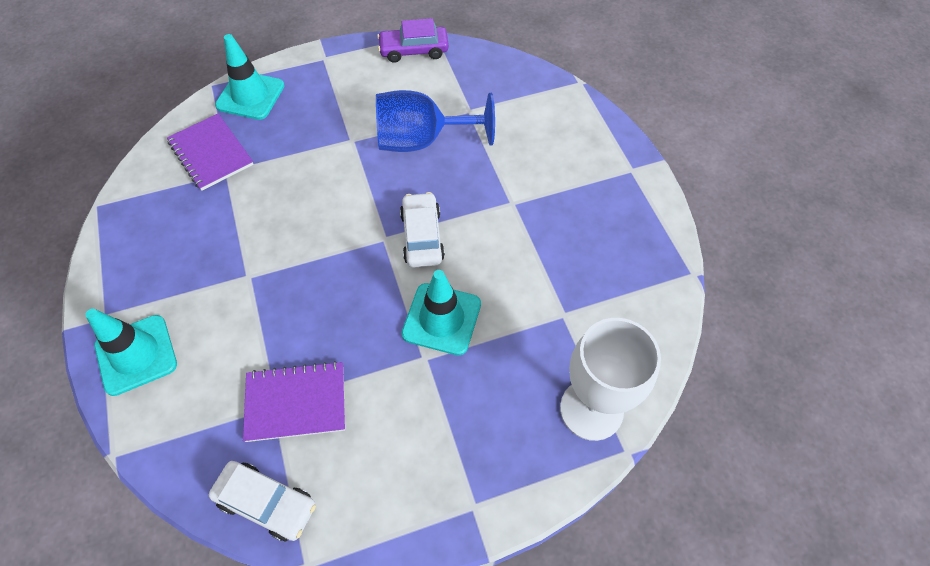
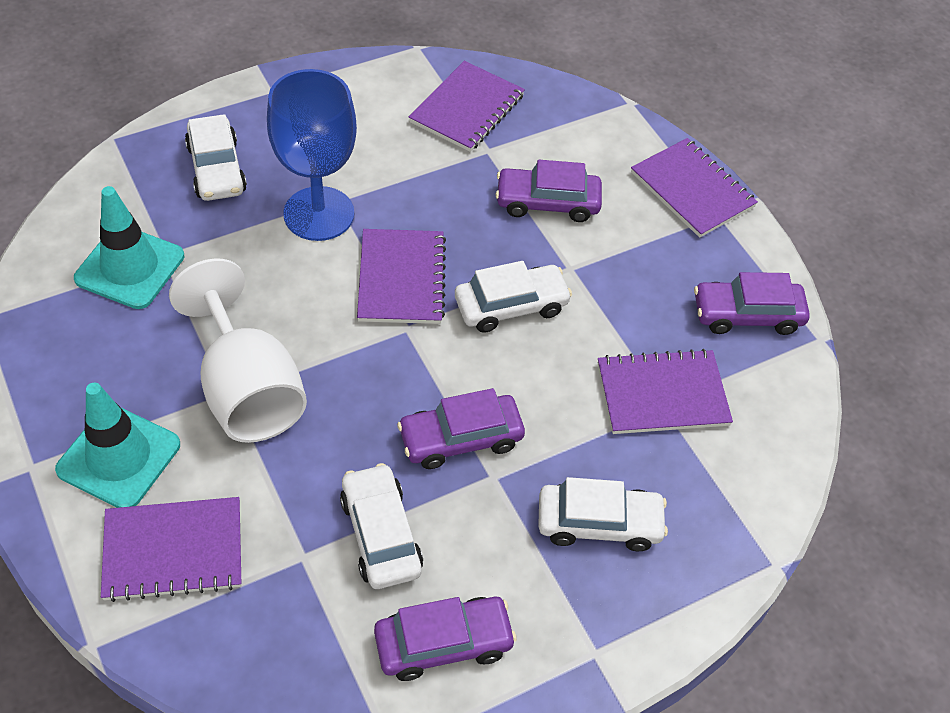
purple car: [377,18,449,63] = 1 -> [374,597,517,681] [397,388,525,469] [495,160,602,222] [694,272,810,335] = 4
purple notebook: [167,113,254,191] [243,361,345,442] = 2 -> [101,497,241,602] [357,229,446,324] [409,61,525,152] [598,349,733,434] [631,138,758,238] = 5
turquoise traffic cone: [85,309,177,396] [215,34,285,120] [401,270,481,355] = 3 -> [55,383,180,508] [74,186,184,309] = 2
white car: [209,461,316,541] [400,192,445,268] = 2 -> [185,114,247,201] [340,463,423,589] [455,261,572,333] [538,477,668,551] = 4

